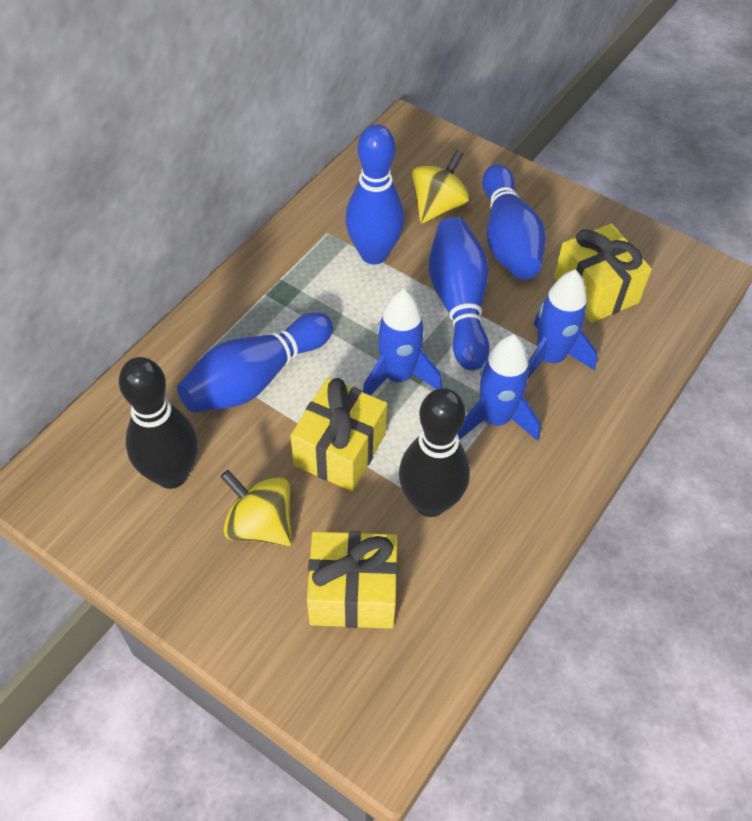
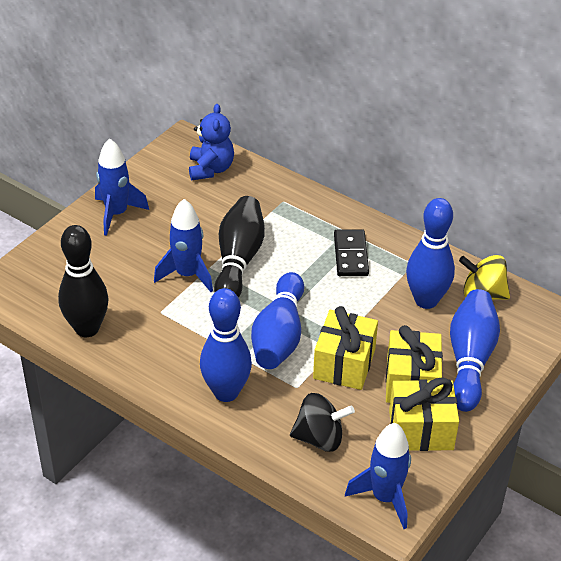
black domino: none = 0 -> [334,229,369,276] = 1
black spinning top: none = 0 -> [290,393,355,452] = 1
blue teddy bear: none = 0 -> [189,104,234,180] = 1
yellow spinning top: [220,470,292,546] [412,150,470,223] = 2 -> [459,255,510,300] = 1

